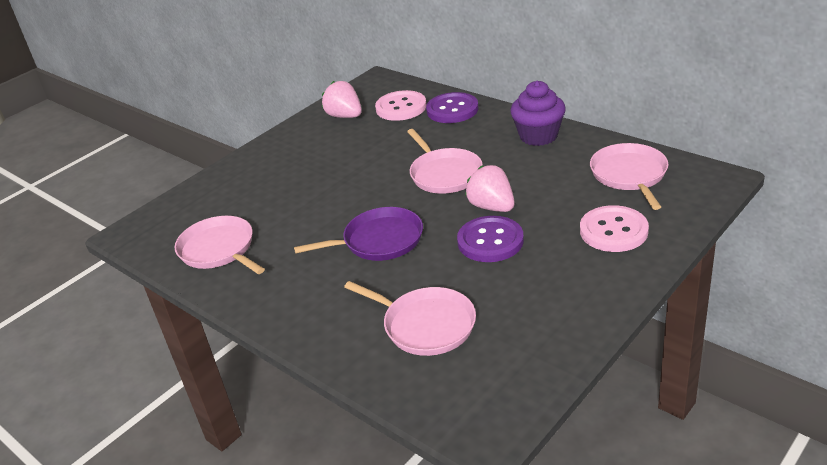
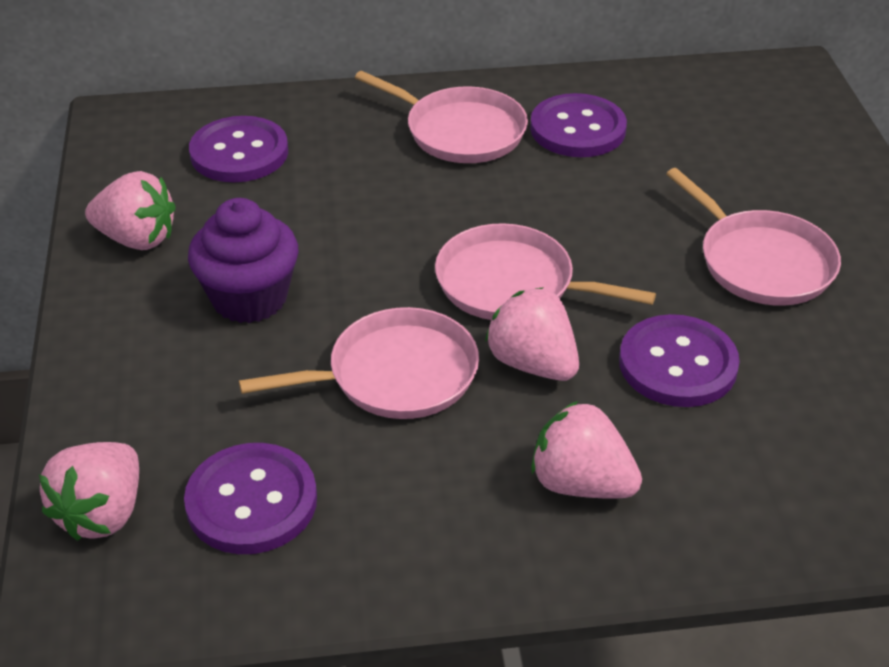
pink button: [375,90,426,121] [580,205,649,252] = 2 -> none = 0
pink strawberry: [322,81,362,118] [465,165,514,212] = 2 -> [39,442,139,541] [85,171,176,250] [485,287,579,381] [531,401,642,498] = 4
purple button: [426,92,479,123] [457,216,524,262] = 2 -> [184,443,317,554] [189,116,288,182] [530,93,627,157] [619,314,740,407] = 4
purple pan: [294,207,423,261] = 1 -> none = 0

